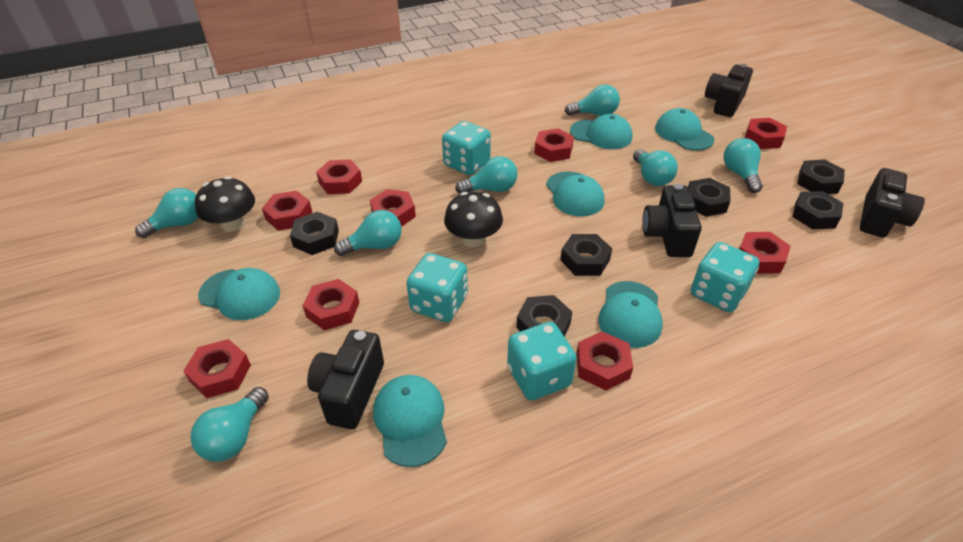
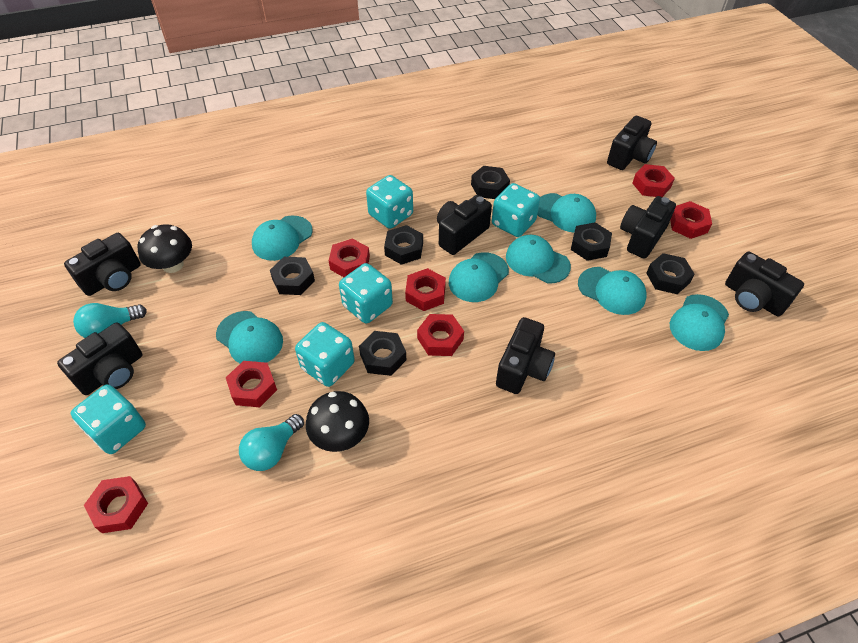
black camera: [307,330,384,429] [642,184,701,257] [705,64,753,117] [860,168,925,237] = 4 -> [57,322,142,395] [64,233,141,296] [437,195,492,255] [496,317,555,394] [607,116,657,170] [620,196,676,259] [725,252,804,317] = 7
red nut: [183,339,251,398] [262,190,312,231] [303,279,359,330] [316,159,362,194] [370,189,416,227] [534,128,574,162] [576,331,633,391] [739,232,791,274] [745,118,787,149] = 9 -> [84,476,148,533] [226,361,277,407] [328,239,370,277] [405,268,446,311] [417,314,464,356] [632,164,675,197] [670,201,712,239] = 7
turquoise cap: [198,268,280,320] [373,375,447,467] [546,171,605,216] [570,114,632,149] [598,281,663,348] [655,108,714,151] = 6 -> [216,311,283,363] [252,216,313,261] [449,252,509,302] [506,235,571,283] [537,193,596,232] [578,267,647,315] [670,294,729,351] = 7
turquoise dice: [406,253,468,322] [442,121,491,175] [507,322,577,401] [691,242,759,312] = 4 -> [71,384,146,454] [295,322,355,387] [339,263,393,324] [366,175,413,229] [492,183,540,237] = 5
turquoise light bulb: [135,188,199,238] [190,387,269,462] [334,210,402,256] [455,156,517,194] [565,84,620,116] [633,149,678,186] [724,138,763,193] = 7 -> [73,303,147,338] [239,414,304,471] = 2

